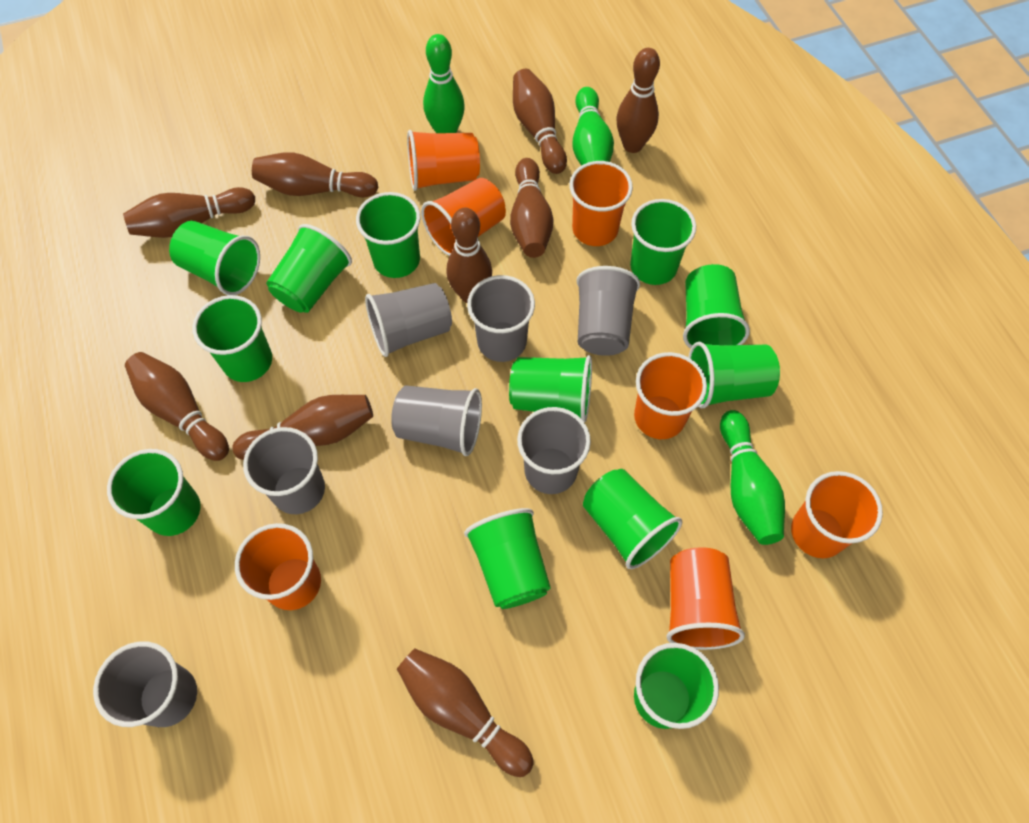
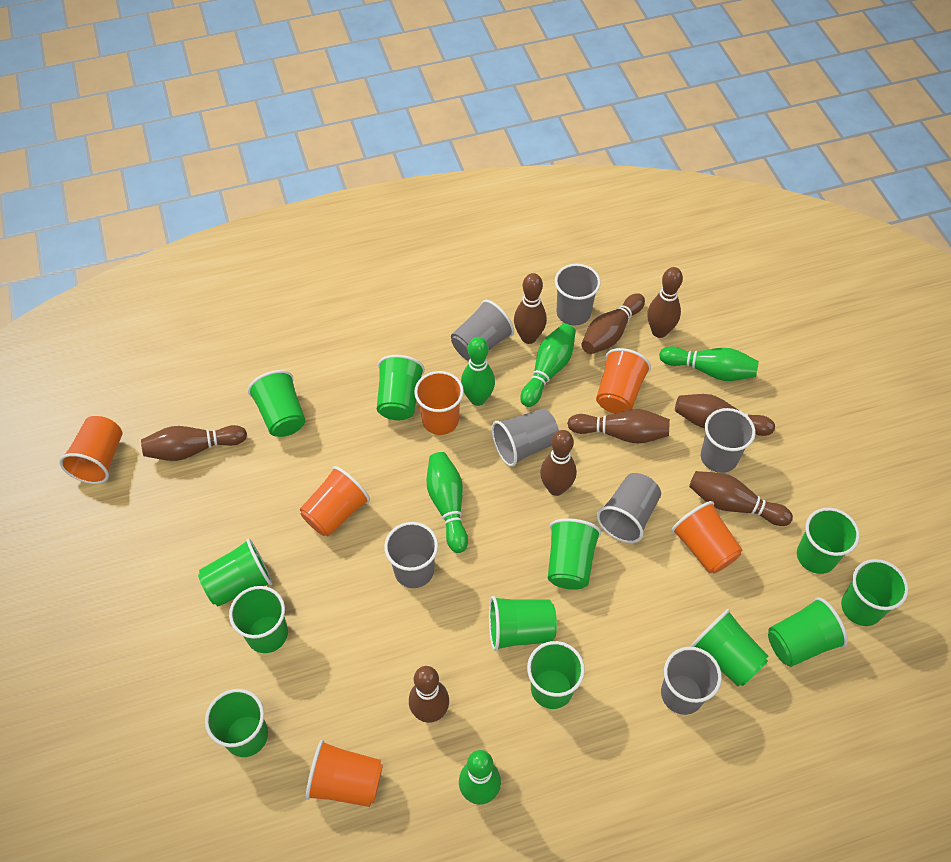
green bowling pin: [423,34,465,133] [573,87,614,166] [720,410,785,545] = 3 -> [427,452,468,553] [459,750,501,805] [461,337,495,406] [520,324,576,407] [659,346,759,381] = 5
orange cup: [235,523,321,610] [407,130,480,191] [421,178,506,256] [569,161,633,246] [634,352,707,439] [666,547,745,650] [791,471,883,558] = 7 -> [59,416,122,484] [300,466,370,536] [306,740,383,807] [414,371,464,435] [596,348,651,413] [671,501,742,573] = 6

